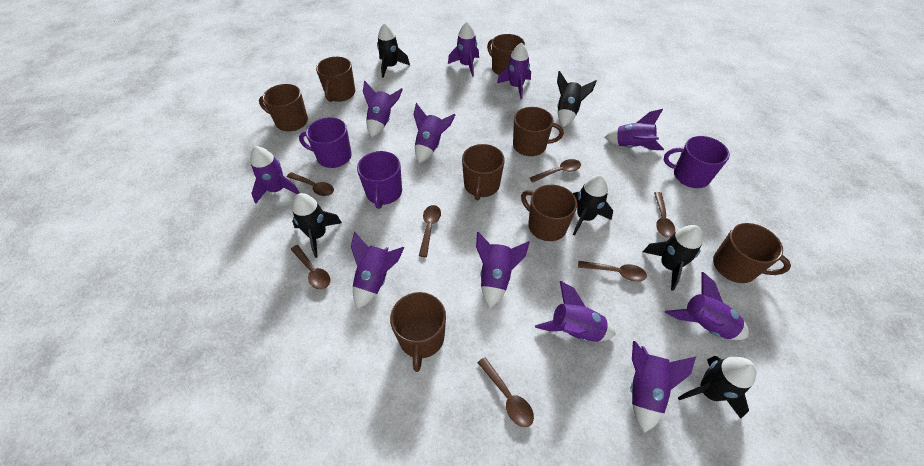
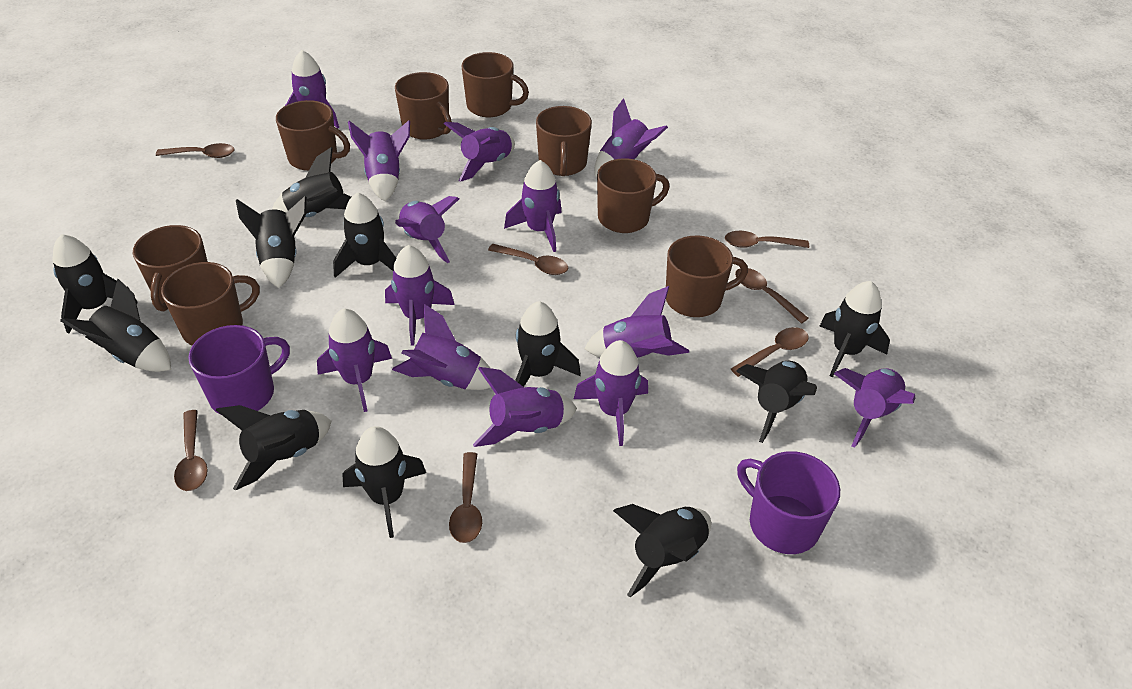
black rocket: [292,193,342,258] [377,23,410,78] [557,71,596,127] [573,175,613,235] [643,225,703,291] [678,356,756,419] = 6 -> [52,234,137,334] [60,278,171,372] [216,405,331,490] [236,196,307,288] [272,147,351,217] [333,192,396,278] [342,426,426,538] [515,301,581,387] [613,504,711,597] [736,361,817,443] [820,281,890,377] = 11
purple mug: [299,117,352,168] [357,151,402,209] [664,136,730,188] = 3 -> [188,325,290,415] [737,451,840,554] = 2
purple rocket: [250,146,300,204] [351,232,405,309] [363,81,403,137] [413,103,456,163] [448,22,479,76] [476,232,530,308] [497,43,531,99] [535,281,616,342] [604,109,664,150] [630,341,696,433] [665,272,749,340] = 11 -> [285,50,339,129] [317,308,392,412] [348,120,410,201] [385,245,455,345] [392,304,491,390] [395,196,459,263] [444,122,515,182] [473,367,577,447] [504,160,562,252] [574,340,648,446] [584,286,689,358] [595,98,668,177] [834,368,916,448] = 13

